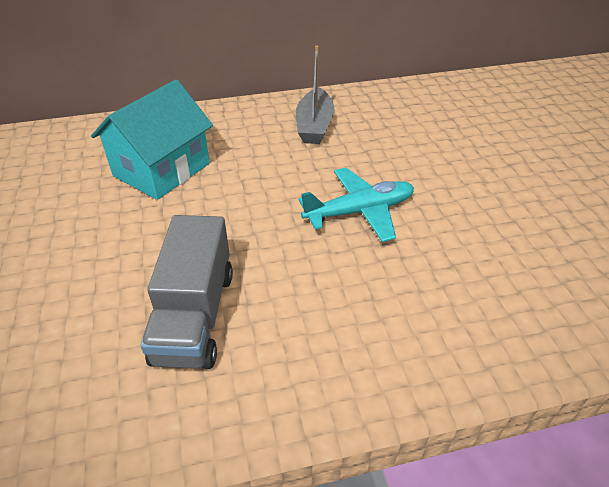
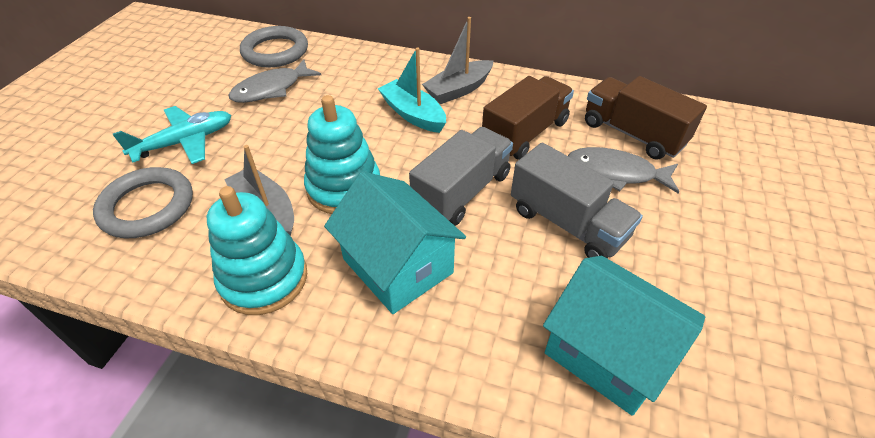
brown truck: none = 0 -> [482,76,574,160] [585,76,707,159] = 2
grey boat: [296,45,334,144] = 1 -> [224,145,294,236] [422,17,493,104] = 2
grey fish: none = 0 -> [228,59,321,103] [568,147,679,194] = 2
grey ring: none = 0 -> [93,167,193,238] [240,26,308,67] = 2
grey truck: [141,215,233,369] = 1 -> [409,127,513,226] [511,143,643,258] = 2
turquoise boat: none = 0 -> [377,47,446,133] = 1
turquoise house: [91,79,213,200] = 1 -> [324,171,466,314] [543,256,705,416] = 2
turquoise stacking toy: none = 0 -> [207,186,307,315] [304,95,380,214] = 2

